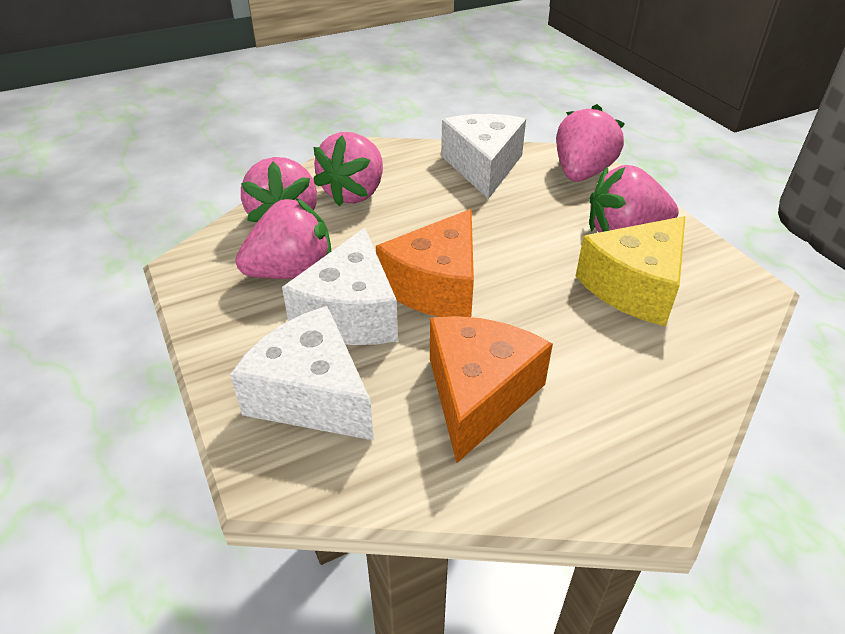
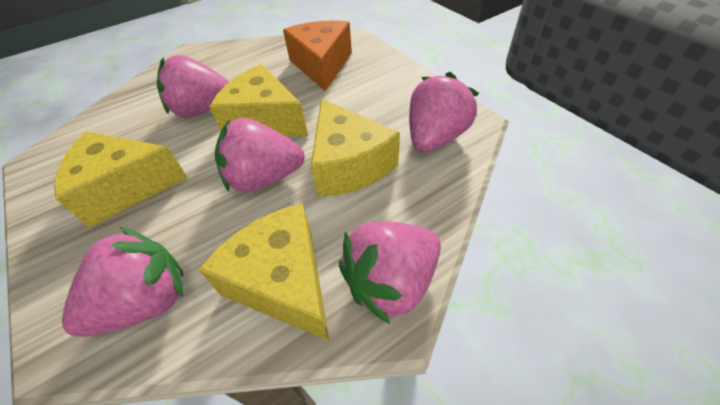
orange cheese: [376,209,474,317] [430,316,553,463] = 2 -> [283,20,352,91] = 1
white cheese: [230,306,374,440] [282,228,398,345] [441,114,526,199] = 3 -> none = 0
yellow cheese: [576,216,685,326] = 1 -> [54,131,188,228] [199,203,329,341] [209,64,308,137] [311,99,400,197] = 4

